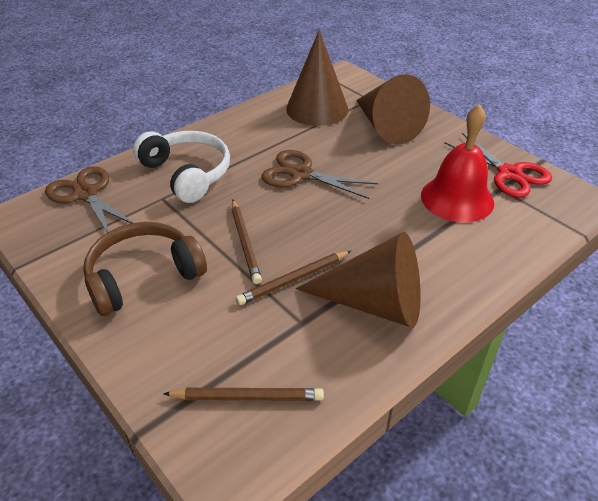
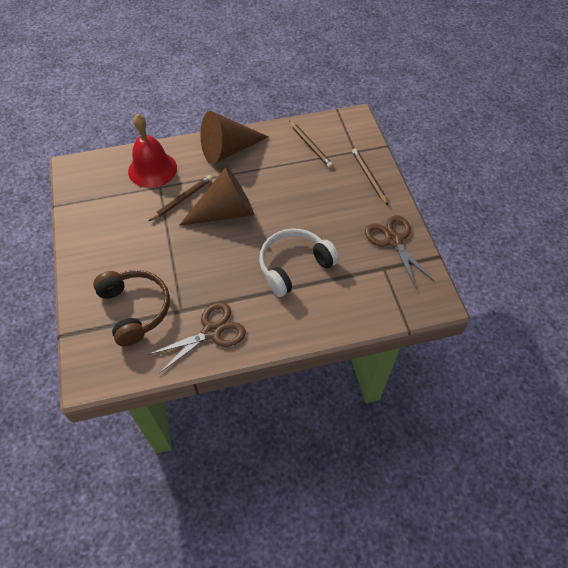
brown cone: [286,30,348,126] [296,232,421,328] [356,74,430,144] = 3 -> [179,167,254,226] [200,111,269,164] = 2
red scissors: [444,133,552,198] = 1 -> none = 0

